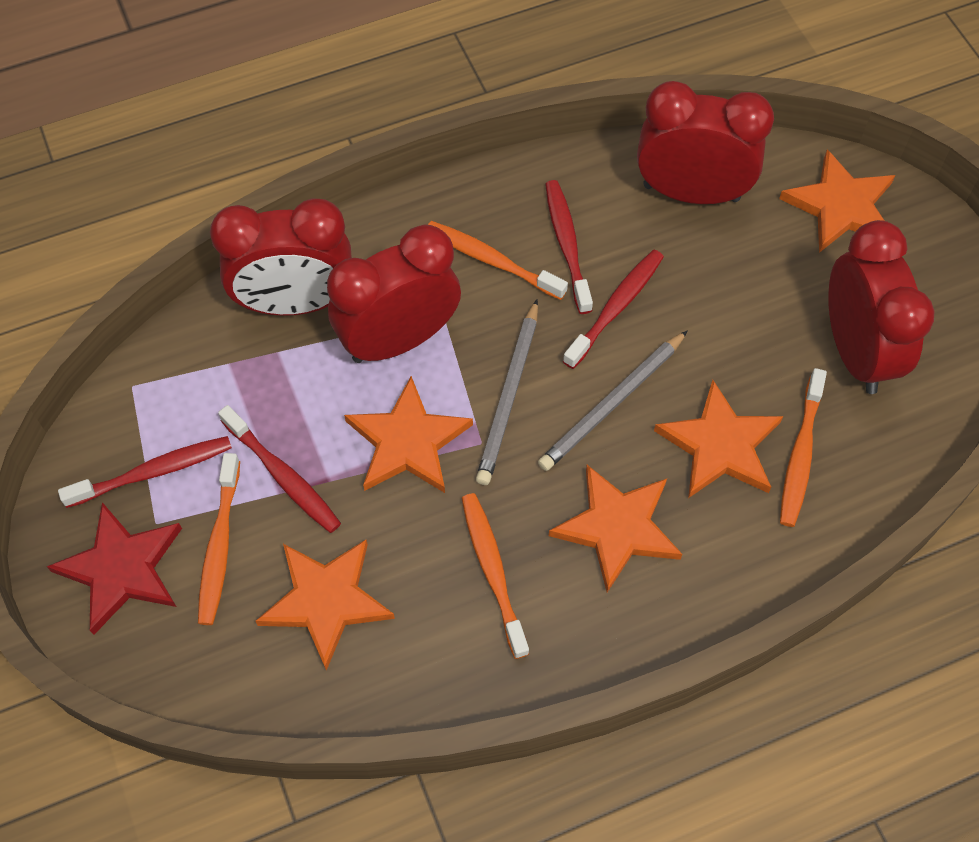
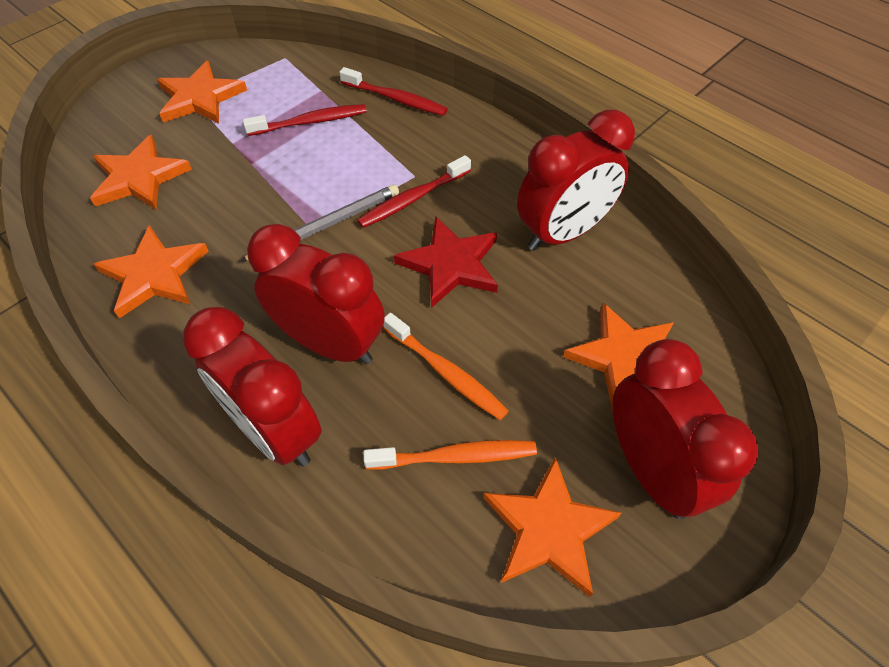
grey pencil: [476,299,538,485] [538,330,688,471] = 2 -> [239,184,399,262] = 1
orange toothbrush: [198,453,240,625] [428,221,568,300] [461,493,529,659] [780,368,827,527] = 4 -> [363,440,537,470] [383,312,509,420] = 2
red toothbrush: [58,436,232,508] [218,405,341,533] [545,180,593,314] [563,250,664,369] = 4 -> [243,104,367,136] [339,67,448,116] [357,155,471,228] = 3

